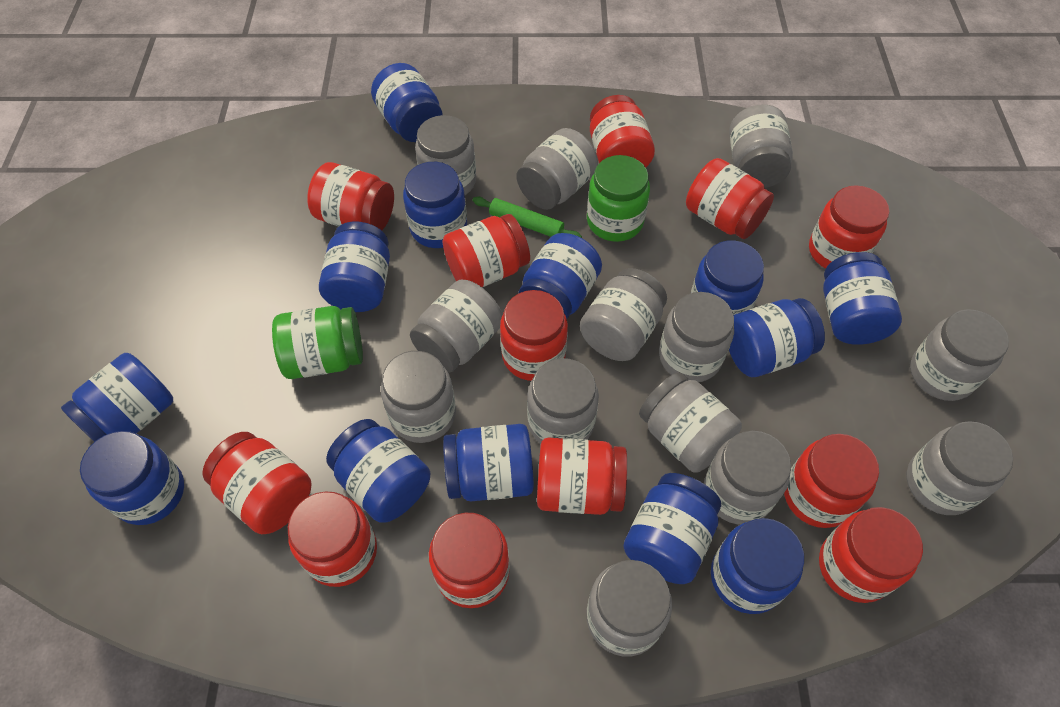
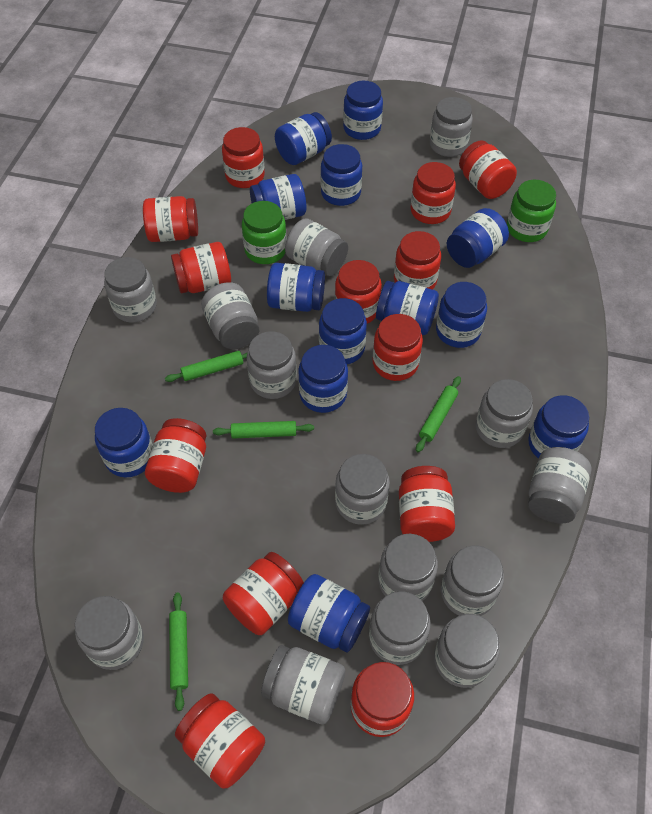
green rolling pin: [473,197,582,238] = 1 -> [165,351,248,382] [169,592,188,711] [213,421,314,439] [416,376,461,452] = 4
grey jar: [381,351,456,443] [410,280,503,373] [415,115,476,195] [517,128,598,210] [527,358,599,444] [580,268,667,361] [586,560,672,657] [639,372,742,473] [659,292,734,382] [704,431,791,525] [729,105,793,188] [907,421,1013,515] [910,309,1009,401] = 13 -> [75,596,144,670] [104,257,157,323] [201,282,259,349] [247,331,297,399] [261,645,345,725] [285,219,348,276] [335,454,390,525] [369,591,431,665] [378,534,438,601] [430,97,473,157] [434,614,500,688] [441,545,504,616] [476,379,533,448] [528,447,592,524] = 14
red jar: [202,432,311,534] [288,491,377,587] [307,162,394,231] [429,513,510,608] [443,214,530,287] [500,290,568,381] [537,438,627,515] [590,95,655,168] [686,158,774,239] [784,434,879,528] [809,185,889,269] [819,507,923,603] = 12 -> [143,196,198,242] [145,418,206,493] [171,242,231,293] [175,693,265,789] [222,127,265,188] [223,552,304,635] [335,260,382,324] [351,662,414,737] [373,314,423,381] [394,231,441,290] [399,466,455,542] [410,162,456,224] [459,140,517,199] = 13

